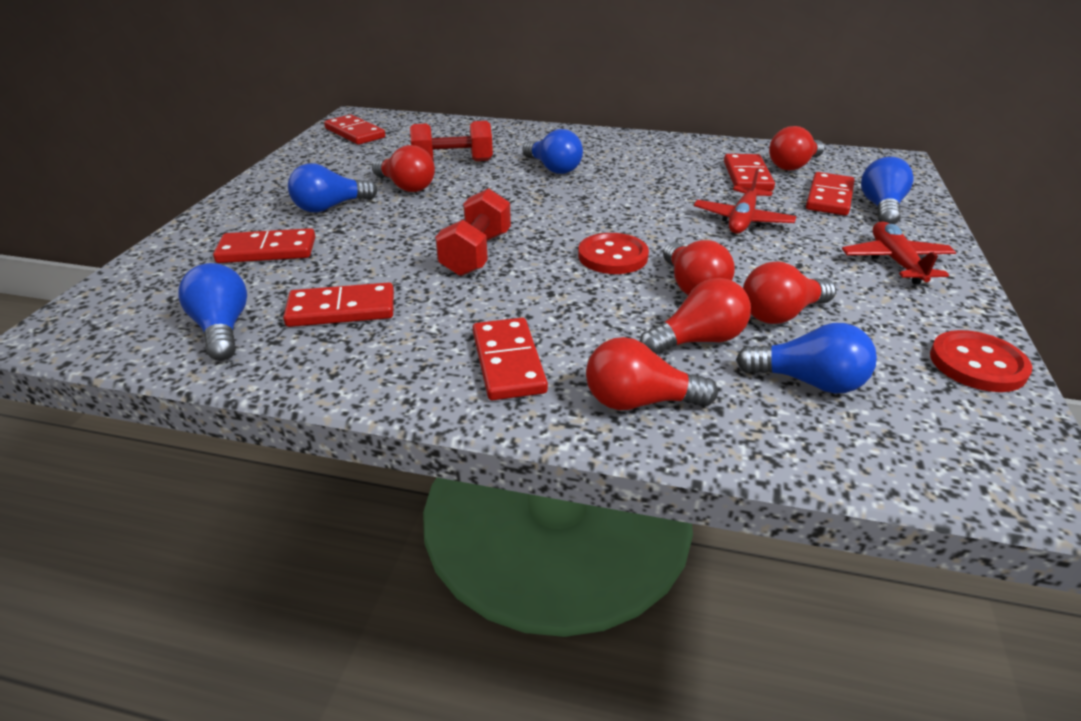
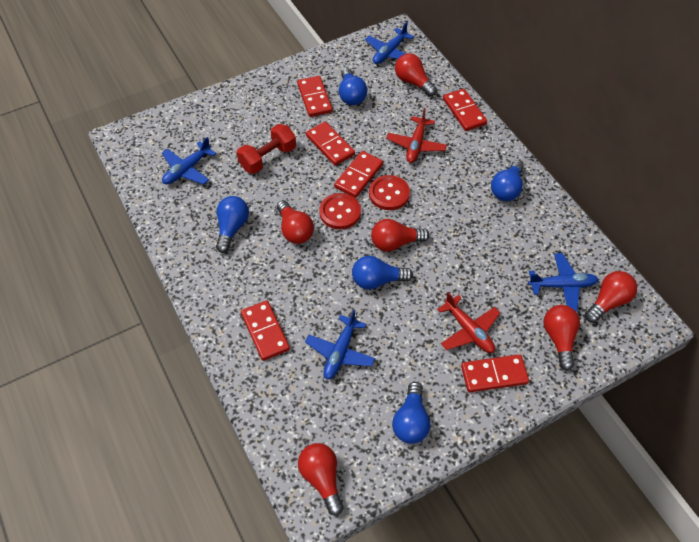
blue plane: none = 0 -> [162,137,216,185] [305,309,375,380] [365,22,414,64] [528,253,599,312] = 4
red dumbbell: [410,121,493,161] [435,188,511,276] = 2 -> [237,124,296,174] = 1

